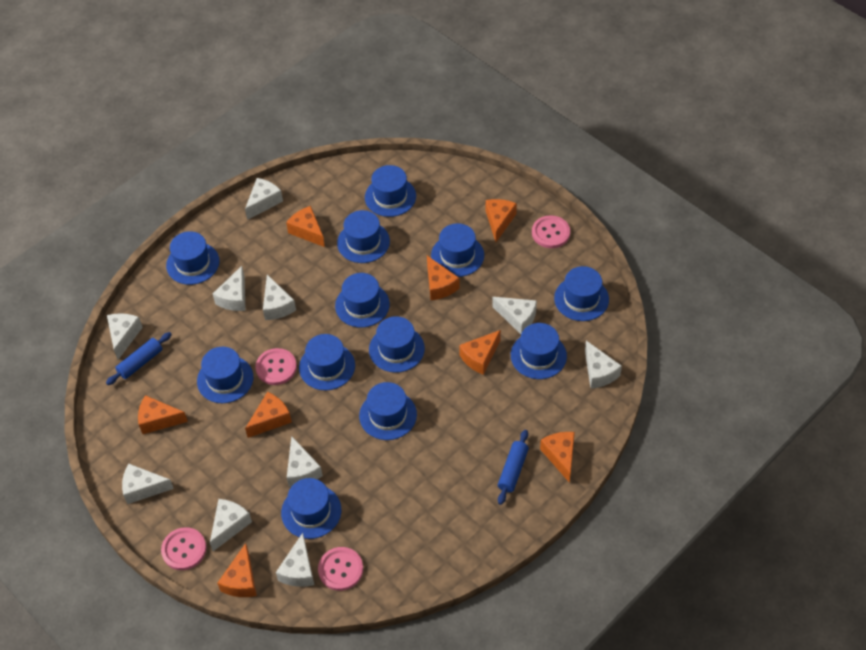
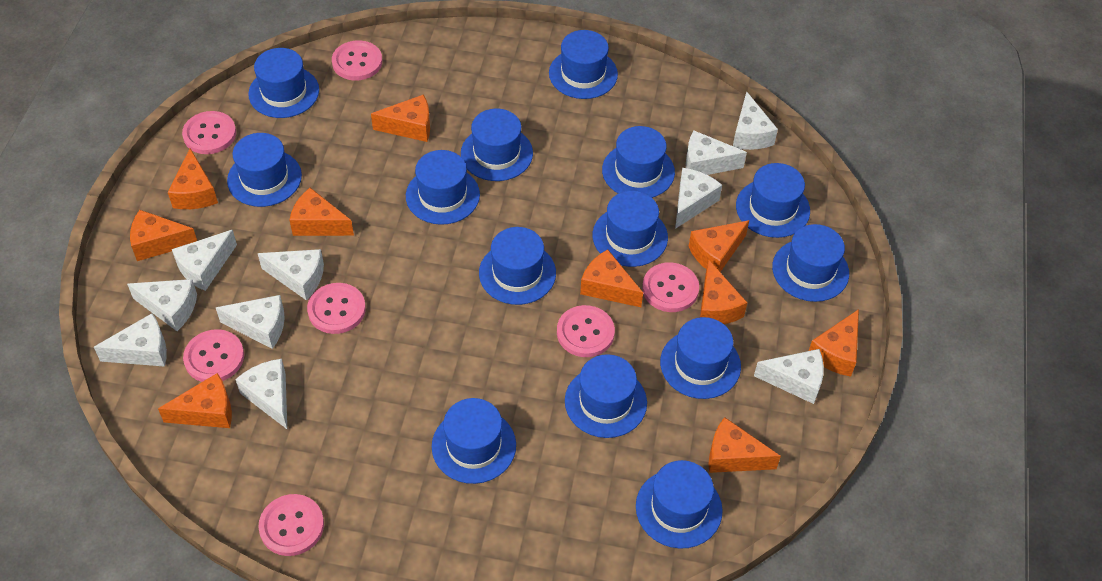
blue hat: [166,231,219,285] [197,347,253,403] [281,478,341,539] [299,334,355,390] [335,273,390,328] [337,210,390,263] [359,382,417,440] [365,165,416,217] [369,316,425,373] [431,223,484,277] [511,323,567,379] [554,266,609,321] = 12 -> [227,133,302,207] [248,48,319,118] [406,150,480,225] [432,398,516,484] [461,108,533,181] [479,227,556,305] [549,30,618,99] [565,354,647,438] [593,191,668,267] [602,126,675,198] [636,460,723,549] [660,317,741,399] [736,163,810,238] [772,224,849,302] = 14
blue rolling pin: [106,332,172,385] [498,430,529,505] = 2 -> none = 0
orange cheese: [138,395,188,434] [217,543,257,597] [245,392,292,438] [286,206,325,247] [427,256,460,300] [459,330,501,375] [486,199,517,242] [540,432,575,483] = 8 -> [130,210,197,261] [158,373,232,428] [168,149,218,209] [289,188,354,236] [371,94,430,142] [580,249,643,307] [688,220,749,272] [700,259,748,324] [709,417,781,473] [809,309,859,377] = 10
pink button: [161,527,206,570] [255,348,297,385] [318,547,363,591] [532,215,570,248] = 4 -> [182,111,236,154] [183,329,244,382] [258,494,324,556] [307,283,366,334] [332,40,382,80] [557,305,615,357] [642,262,699,312] = 7

